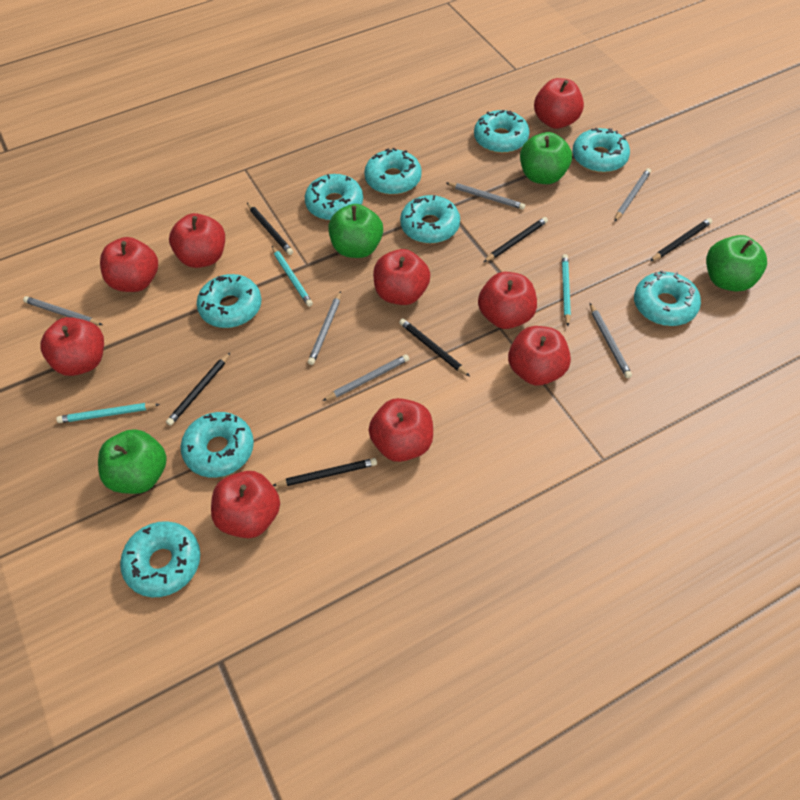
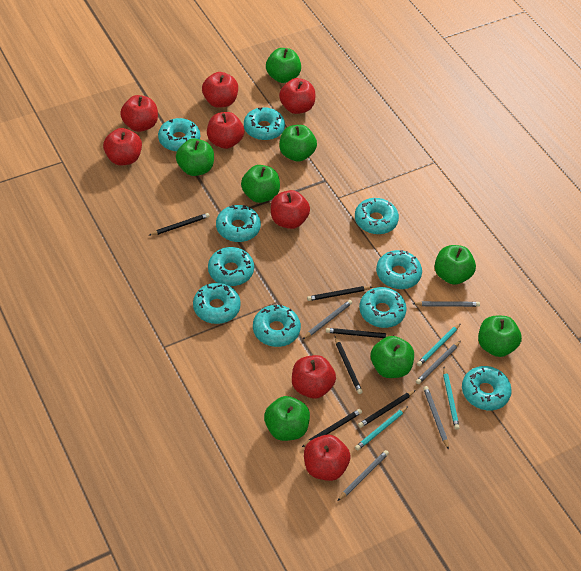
green apple: [98,429,167,494] [328,204,383,258] [520,132,572,184] [706,235,767,292] = 4 -> [176,138,214,176] [241,165,280,203] [264,396,310,441] [266,48,301,83] [279,125,317,162] [371,336,414,378] [435,245,476,285] [478,316,522,357] = 8
grey pencil: [23,296,103,325] [308,291,341,365] [323,354,409,401] [446,182,525,210] [590,303,632,378] [614,168,651,222] = 6 -> [303,300,352,339] [338,450,389,501] [413,301,480,307] [416,341,461,384] [423,386,449,450] = 5
red apple: [41,317,104,376] [100,237,158,292] [169,213,225,268] [211,471,280,538] [368,398,433,462] [373,249,430,305] [478,272,537,329] [508,326,571,385] [534,78,584,129] = 9 -> [103,128,142,165] [120,95,158,132] [202,72,238,108] [207,112,244,149] [271,190,310,229] [279,78,315,114] [292,355,336,399] [304,435,351,481] = 8
turquoise donut: [120,521,200,597] [181,412,254,478] [197,274,262,328] [305,174,363,220] [364,148,422,195] [400,195,460,244] [474,110,530,153] [572,127,630,173] [634,270,701,326] = 9 -> [158,118,200,152] [193,283,241,324] [208,247,254,286] [216,205,261,242] [244,107,285,140] [253,305,301,347] [355,198,399,234] [359,287,407,328] [376,250,422,289] [462,366,512,410] = 10

